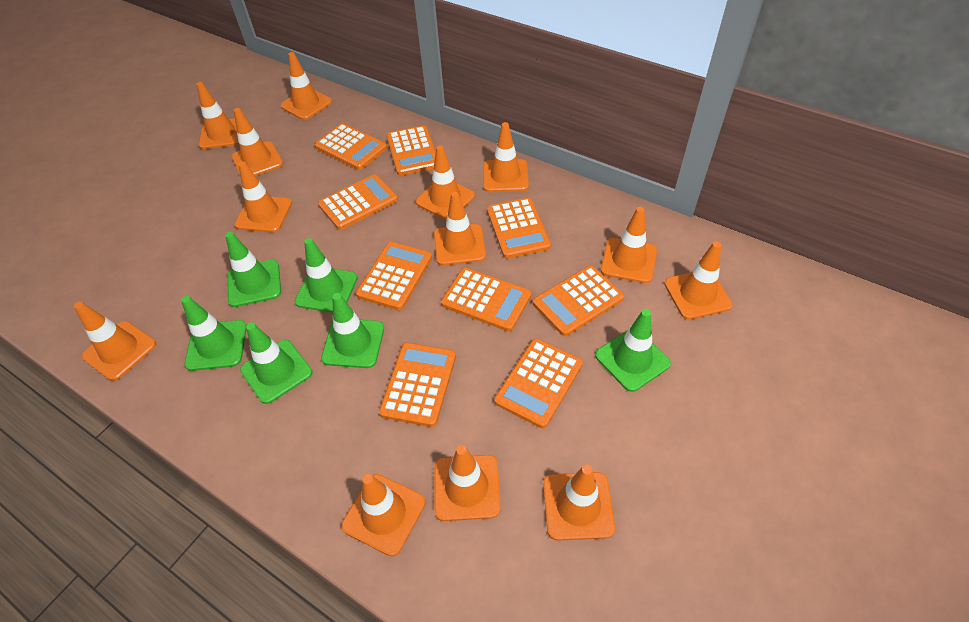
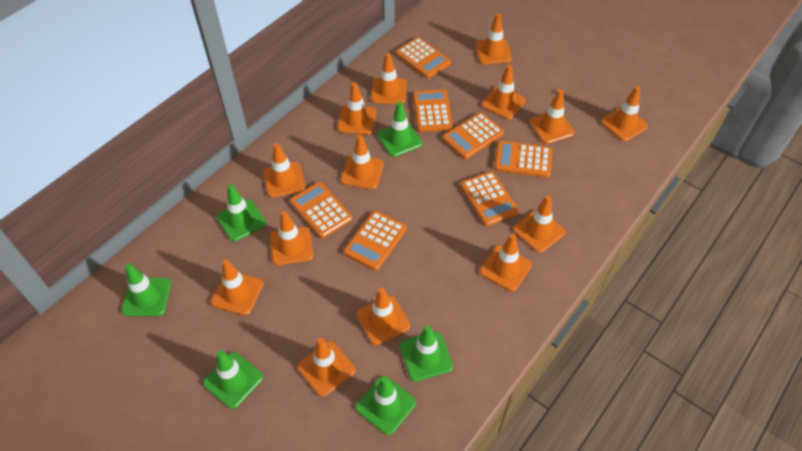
orange calculator: [315,123,387,170] [318,174,398,230] [356,242,432,310] [379,343,456,427] [386,126,436,176] [441,268,531,332] [487,198,551,259] [494,339,583,428] [533,266,624,336] = 9 -> [290,182,352,238] [344,211,407,271] [396,37,451,78] [413,90,453,132] [442,112,504,159] [460,171,519,226] [494,141,552,178] = 7
orange traffic cone: [74,302,156,381] [196,82,239,149] [232,108,283,176] [235,162,292,233] [280,52,332,120] [342,474,426,556] [416,145,475,220] [434,192,486,266] [434,445,501,521] [483,122,529,192] [543,464,615,541] [601,207,657,283] [664,241,733,320] = 13 -> [211,259,264,315] [263,143,306,198] [270,211,313,266] [297,338,356,397] [337,82,376,135] [341,135,384,189] [356,288,410,345] [371,53,406,104] [475,13,512,65] [480,234,532,292] [481,65,526,119] [513,195,565,253] [529,90,575,144] [601,86,648,141] = 14

